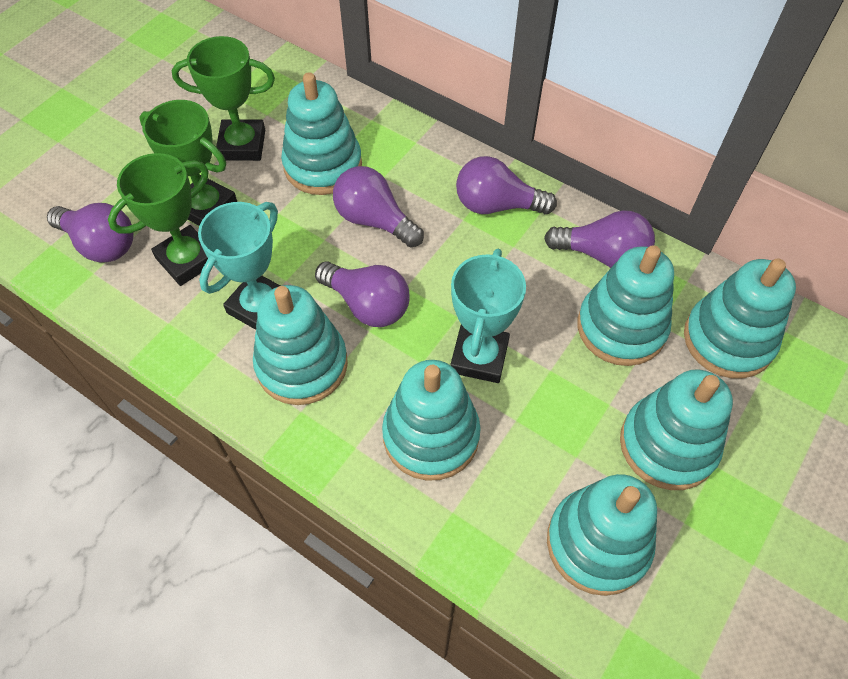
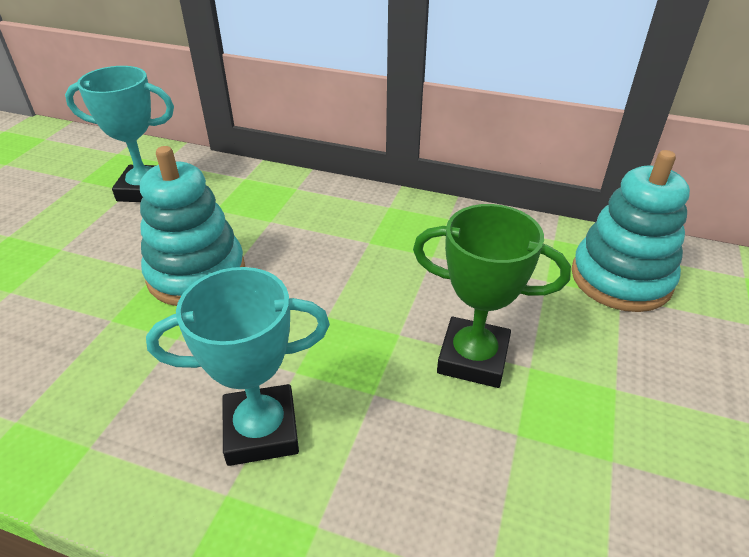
green trophy: [108,153,209,286] [139,100,237,226] [172,36,275,161] = 3 -> [413,204,571,388] = 1
purple light bulb: [47,203,134,263] [315,261,409,327] [333,166,424,248] [456,156,557,214] [544,210,655,268] = 5 -> none = 0
turquoise stacking toy: [253,285,348,405] [281,72,362,195] [382,360,481,481] [547,474,657,596] [577,245,674,366] [620,369,733,490] [684,259,796,378] = 7 -> [140,146,245,306] [571,150,690,312] = 2

